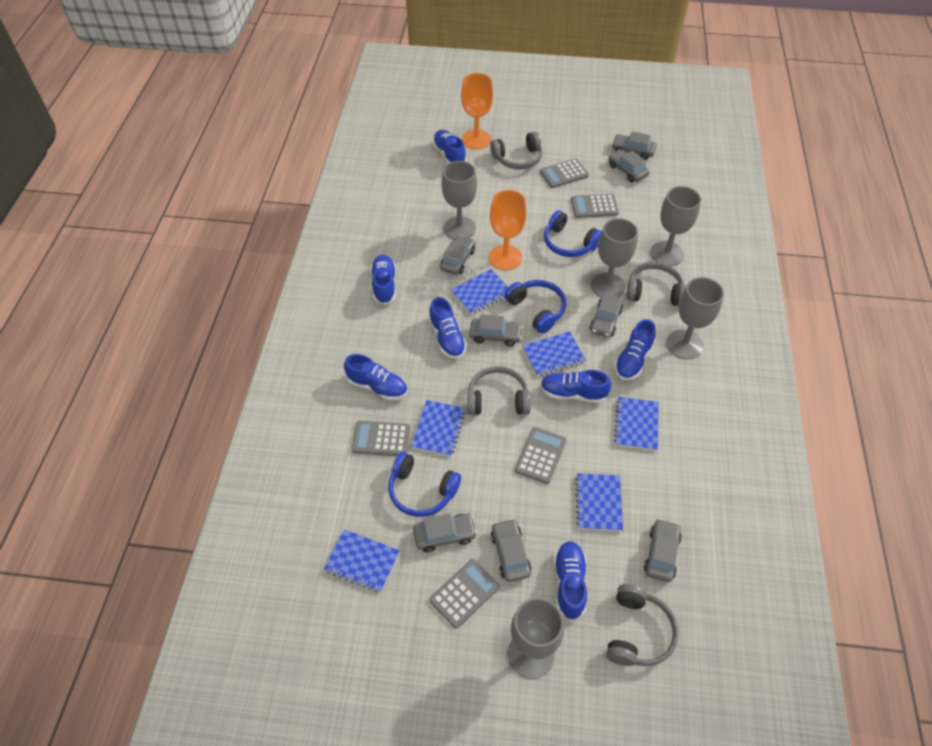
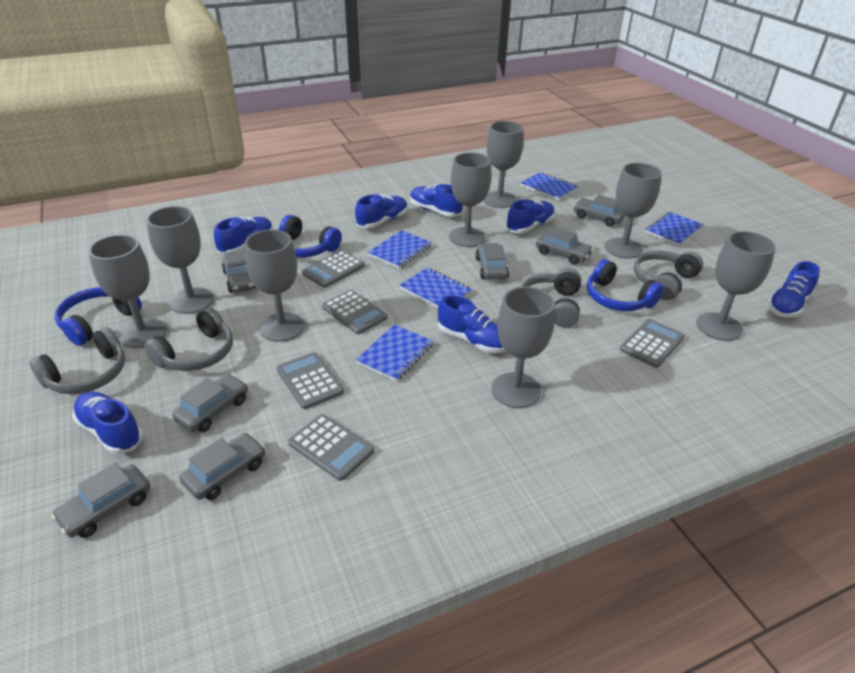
blue notebook: [324,529,400,593] [411,400,466,457] [451,269,508,315] [522,331,586,376] [575,473,623,531] [614,397,659,451] = 6 -> [356,325,434,382] [368,230,432,269] [399,267,472,308] [521,172,578,201] [645,212,703,246] = 5
grey car: [413,514,477,552] [440,235,475,275] [469,314,523,347] [491,519,532,582] [590,294,623,337] [609,149,650,182] [612,131,657,160] [644,519,682,582] = 8 -> [51,463,150,538] [172,374,248,432] [180,433,265,500] [222,250,256,293] [475,243,509,280] [536,227,594,265] [573,195,626,227] = 7
grey goblet: [441,161,477,240] [508,598,564,679] [591,218,638,298] [650,186,701,266] [667,277,724,359] = 5 -> [88,234,167,348] [146,206,214,314] [245,230,305,342] [449,152,491,247] [483,121,524,208] [491,286,555,408] [605,163,662,259] [696,231,776,341] = 8
orange goblet: [461,73,493,149] [489,190,527,270] = 2 -> none = 0

